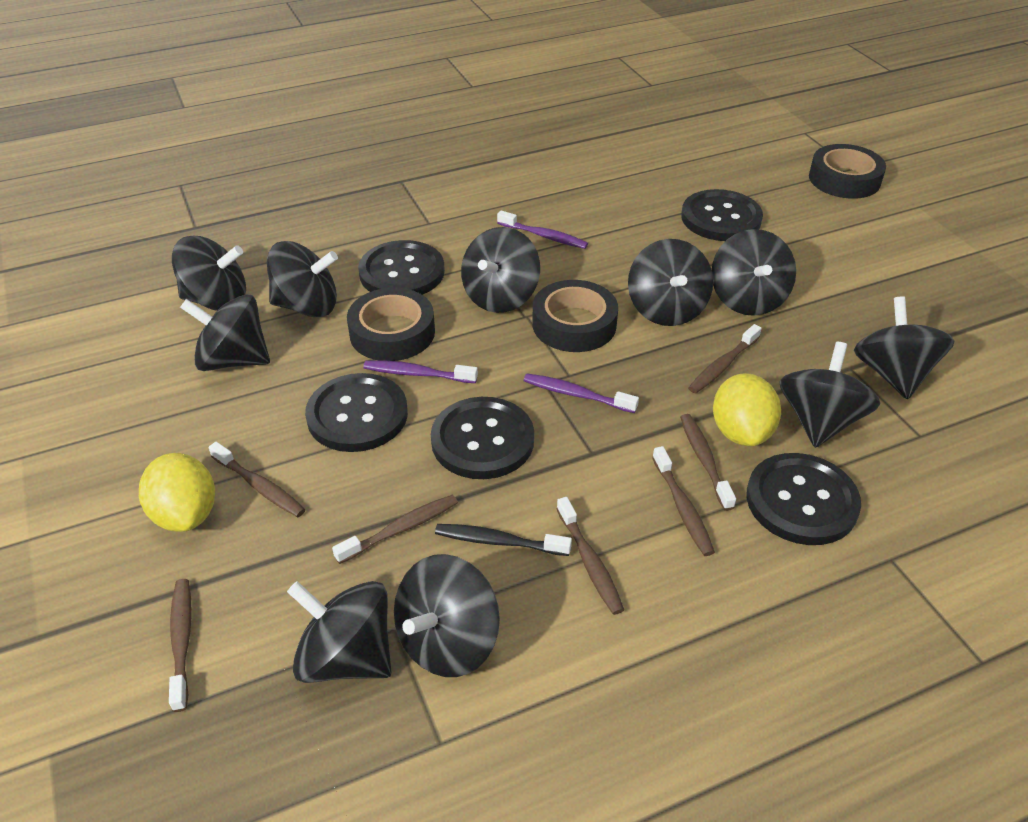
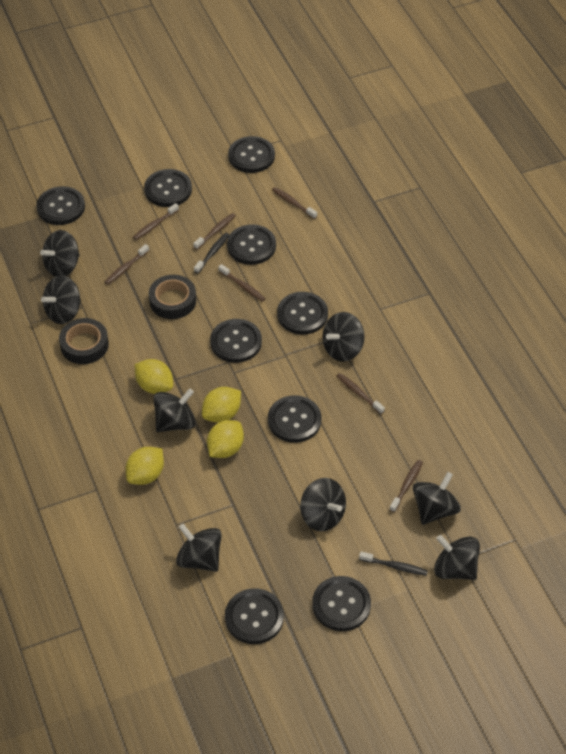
black button: [305,373,408,452] [358,240,445,295] [431,397,534,479] [681,189,763,241] [746,453,861,545] = 5 -> [36,186,85,225] [144,169,192,207] [210,319,262,363] [225,588,284,644] [227,224,276,265] [228,136,275,173] [268,395,321,443] [277,292,328,335] [312,576,371,631] = 9
black spinning top: [172,236,246,311] [180,294,270,371] [267,241,338,317] [287,581,391,683] [394,554,500,677] [461,227,540,313] [628,239,713,326] [712,229,796,316] [779,342,880,448] [854,296,955,400] = 10 -> [40,230,80,277] [41,275,81,324] [153,388,196,432] [176,524,222,572] [300,478,346,531] [322,312,365,362] [413,472,461,525] [434,535,480,580] = 8
black tape: [347,288,435,361] [532,280,618,352] [809,144,886,199] = 3 -> [59,318,109,364] [149,275,196,319] = 2
black toothbrush: [435,524,572,556] = 1 -> [194,233,229,274] [359,552,428,576] = 2
purple toothbrush: [363,360,478,383] [497,210,588,249] [523,373,639,413] = 3 -> none = 0
yellow lemon: [139,453,215,532] [713,373,781,446] = 2 -> [125,447,164,485] [135,359,173,394] [202,387,241,423] [207,420,244,458] = 4

